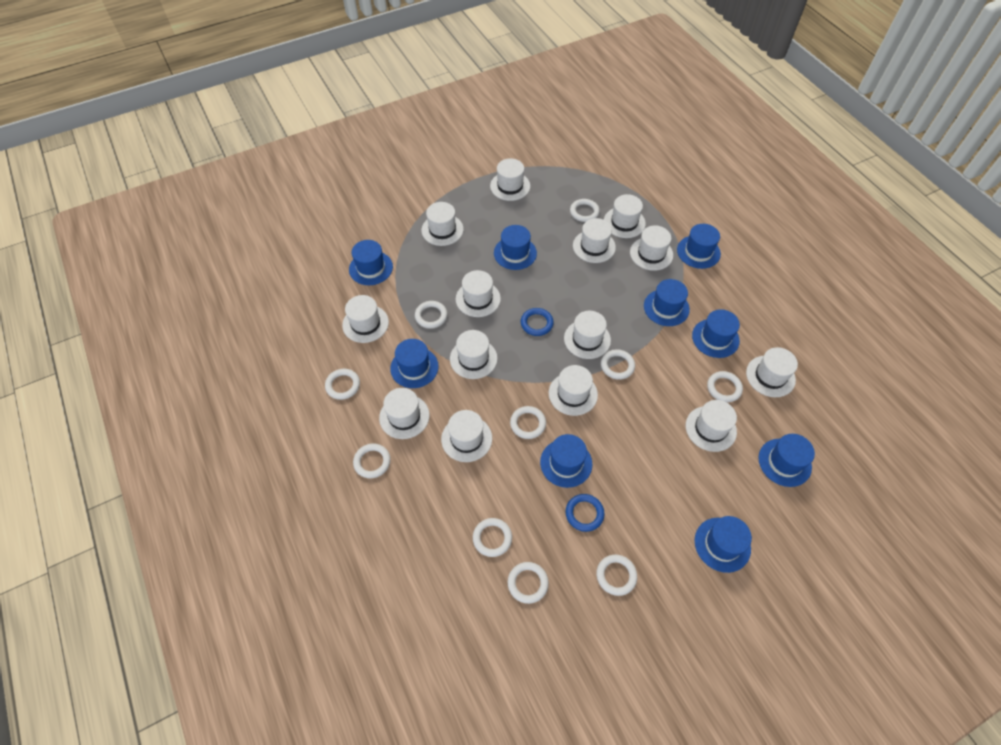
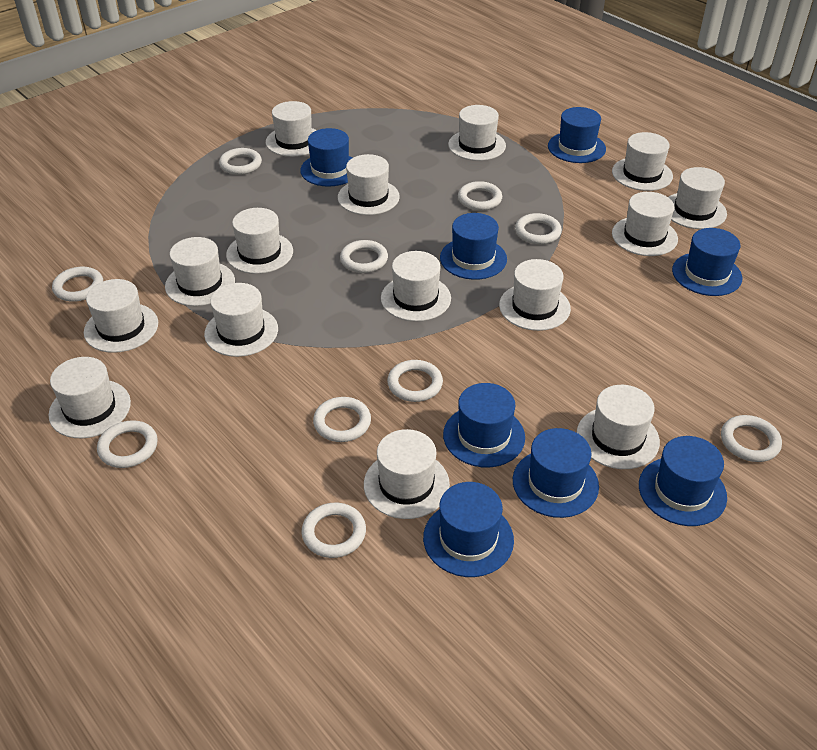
blue hat: [349,240,393,285] [390,339,439,388] [494,225,537,270] [540,434,592,488] [644,279,690,326] [677,224,721,269] [692,309,740,358] [695,516,752,573] [758,434,815,487] = 9 -> [300,128,352,187] [423,482,514,577] [440,213,507,280] [443,383,525,467] [513,428,599,518] [548,107,606,163] [639,436,727,526] [672,228,742,296] = 8
blue ring: [521,308,554,336] [565,494,605,532] = 2 -> none = 0
white hat: [342,295,389,343] [379,388,430,439] [421,202,464,246] [441,410,492,462] [450,330,497,379] [456,270,501,317] [490,158,530,201] [549,365,598,416] [564,311,611,359] [573,218,616,263] [604,194,646,238] [630,225,673,271] [686,400,737,452] [746,347,798,397] = 14 -> [48,357,131,438] [84,279,158,353] [165,237,235,306] [204,283,278,357] [226,208,293,274] [266,101,317,157] [338,154,400,215] [364,429,450,519] [381,251,451,322] [448,105,506,161] [499,259,571,331] [577,385,660,469] [612,132,673,191] [612,192,678,256] [668,167,727,229] = 15

